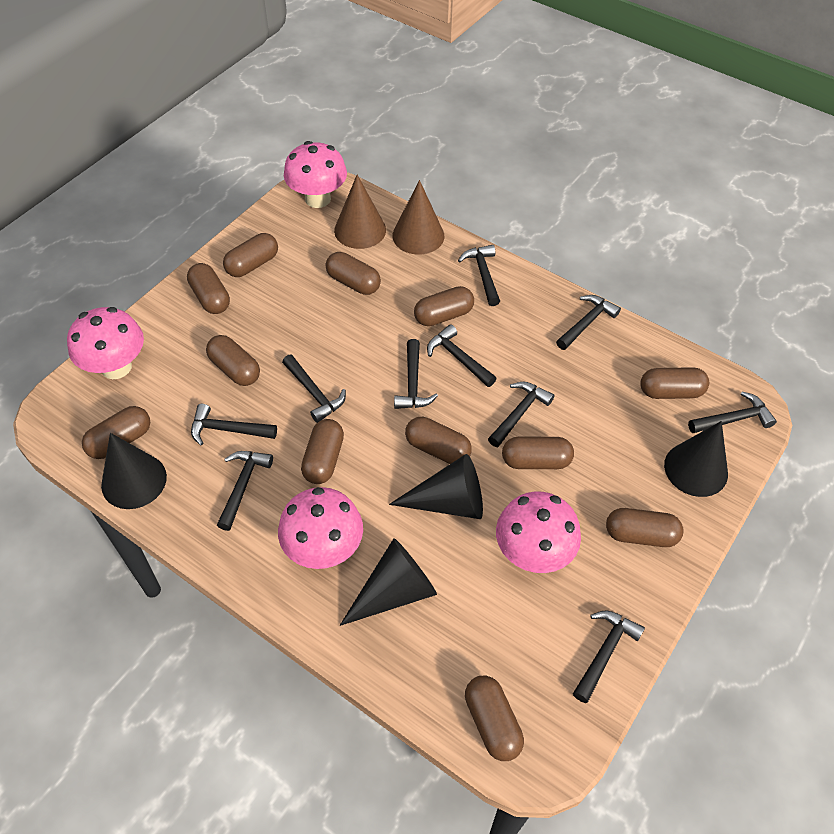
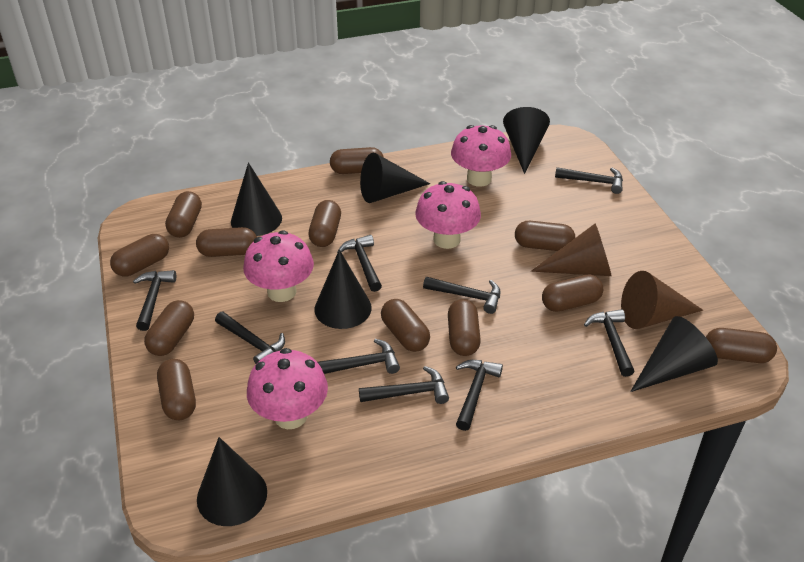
black cone: [101,433,167,509] [340,538,437,626] [389,454,483,519] [664,421,728,497] = 4 -> [197,437,267,526] [231,162,282,236] [314,249,372,329] [360,153,430,203] [503,107,550,174] [630,316,718,392] = 6
black hammer: [191,404,277,445] [217,451,273,531] [282,355,346,423] [394,339,438,409] [427,324,497,387] [458,245,500,306] [488,382,555,447] [556,295,621,350] [573,610,645,703] [688,392,777,433] = 10 -> [133,270,176,331] [215,312,285,364] [317,339,400,374] [337,235,382,292] [359,366,449,404] [423,277,500,314] [456,360,503,431] [555,167,623,194] [584,309,635,377] = 9

